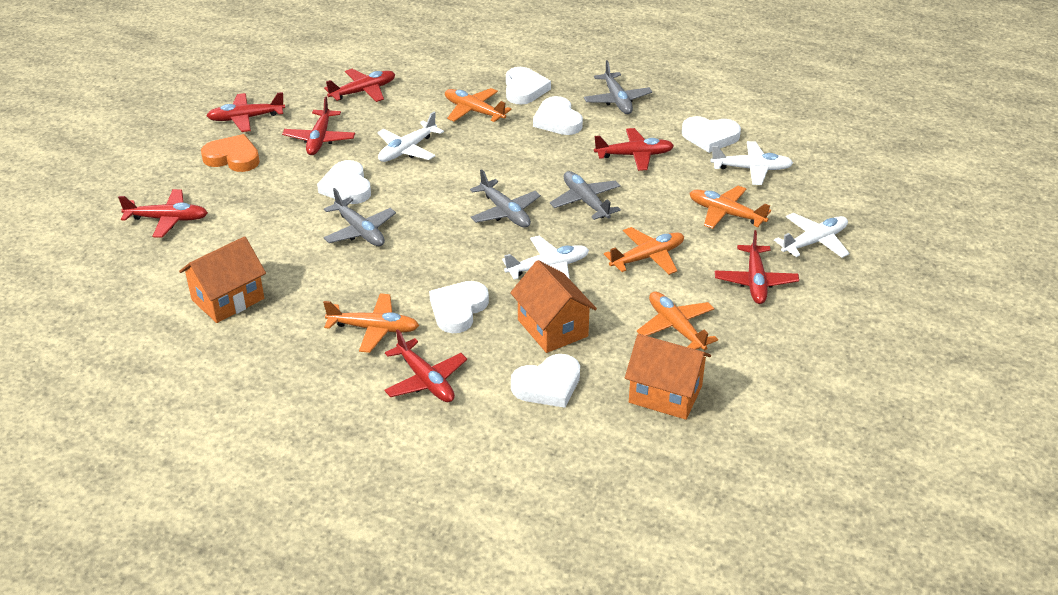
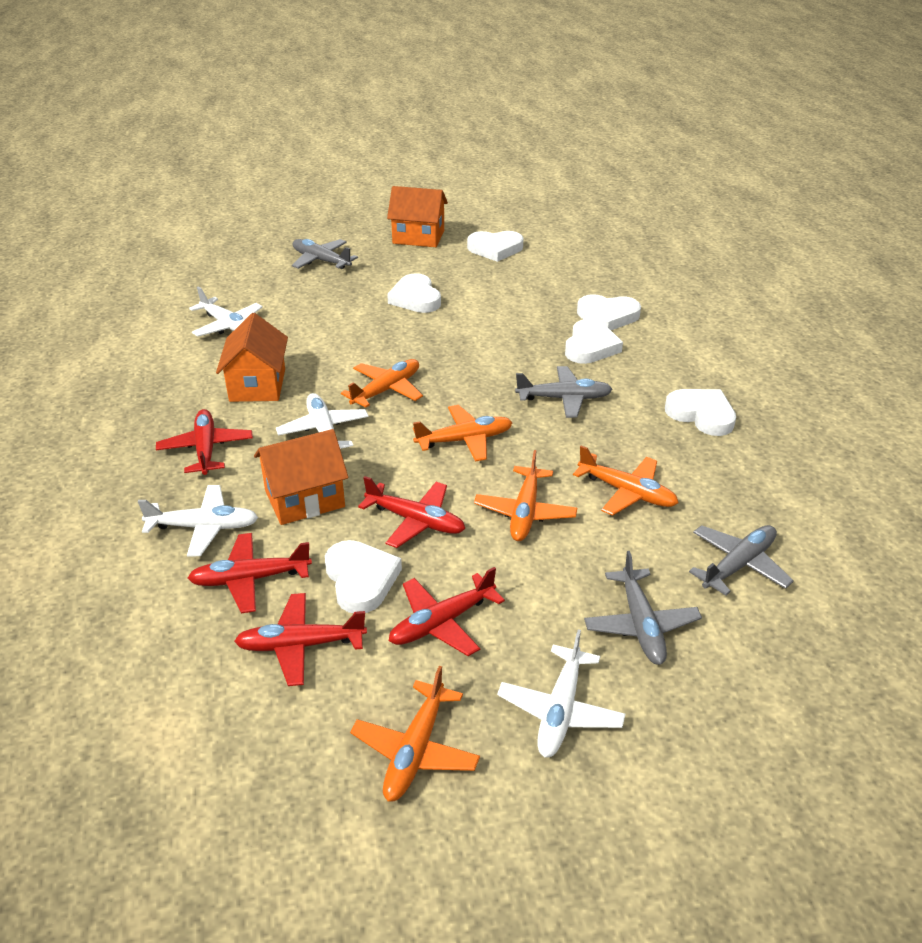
orange heart: [201,134,260,172] = 1 -> none = 0
red plane: [118,189,208,238] [207,92,285,132] [282,96,355,155] [324,69,395,102] [384,329,467,402] [594,128,674,171] [715,230,799,304] = 7 -> [156,409,253,475] [188,533,312,613] [234,593,367,686] [358,476,465,548] [389,567,505,656] = 5

